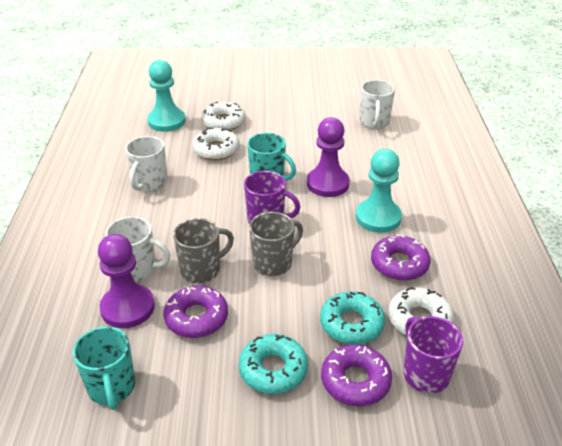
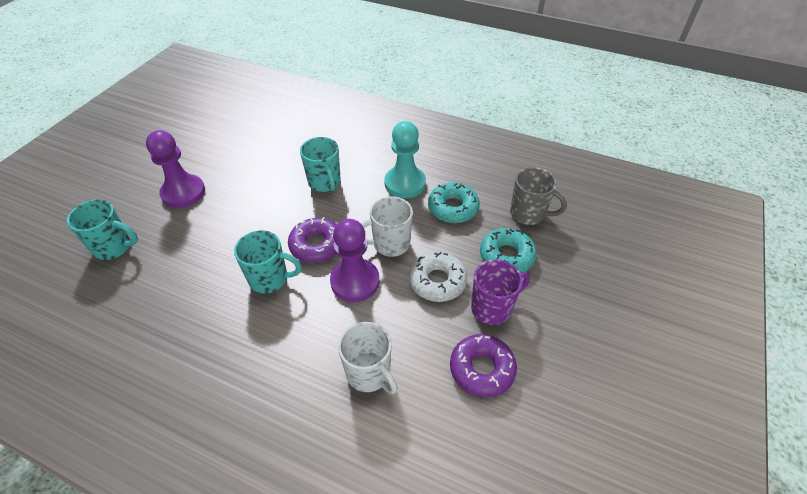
grey mug: [173,218,234,283] [249,212,303,276] = 2 -> [510,167,567,225] = 1
purple donut: [164,286,228,338] [321,344,392,406] [371,234,430,281] = 3 -> [288,217,337,263] [450,334,517,397] = 2
purple mug: [244,171,300,224] [403,316,463,393] = 2 -> [471,259,530,325] = 1
turquoise mug: [73,326,135,410] [247,133,296,181] = 2 -> [67,200,138,260] [234,231,302,294] [300,137,341,192] = 3
turquoise pawn: [147,60,186,132] [356,149,402,233] = 2 -> [384,121,426,198] = 1
white donut: [192,128,240,160] [201,102,245,131] [388,287,454,335] = 3 -> [409,252,467,302] = 1
white mug: [105,216,170,281] [125,136,167,192] [360,80,395,129] = 3 -> [338,322,398,394] [362,196,413,257] = 2

